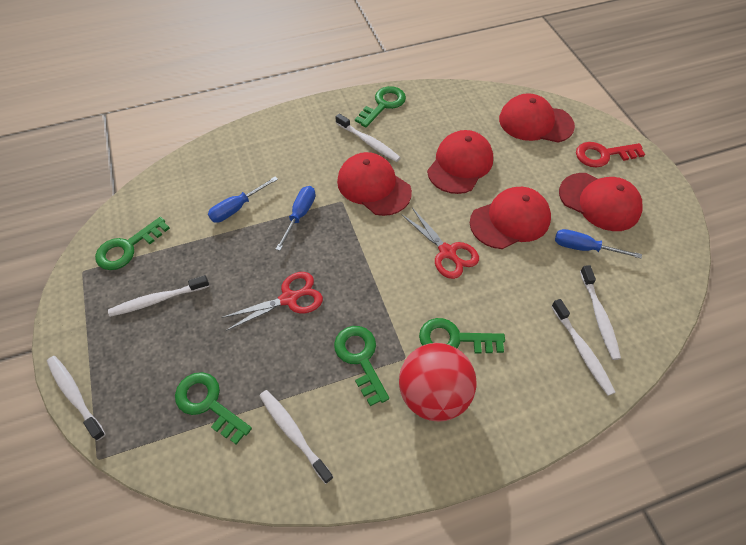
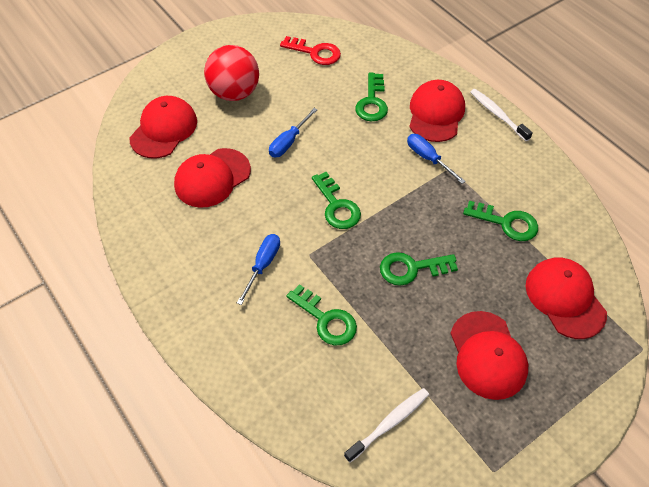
red scissors: [221,272,323,331] [402,208,479,279] = 2 -> none = 0
white toothbrush: [47,356,106,441] [108,275,209,317] [260,390,333,484] [335,114,401,162] [551,299,616,396] [580,265,621,360] = 6 -> [344,388,429,463] [470,89,533,141] = 2

